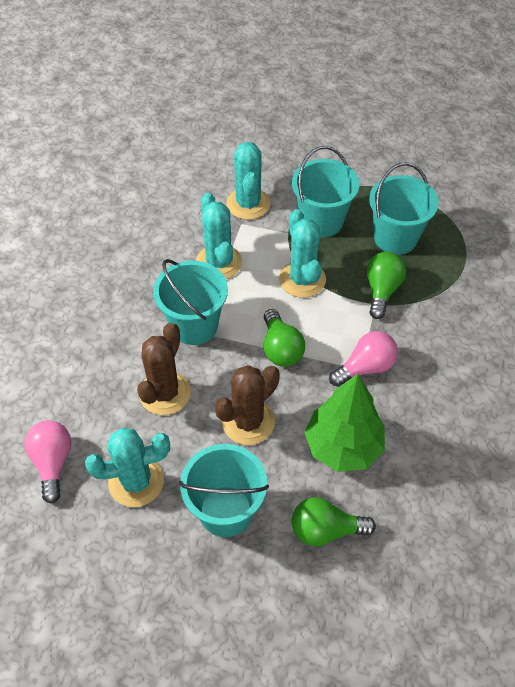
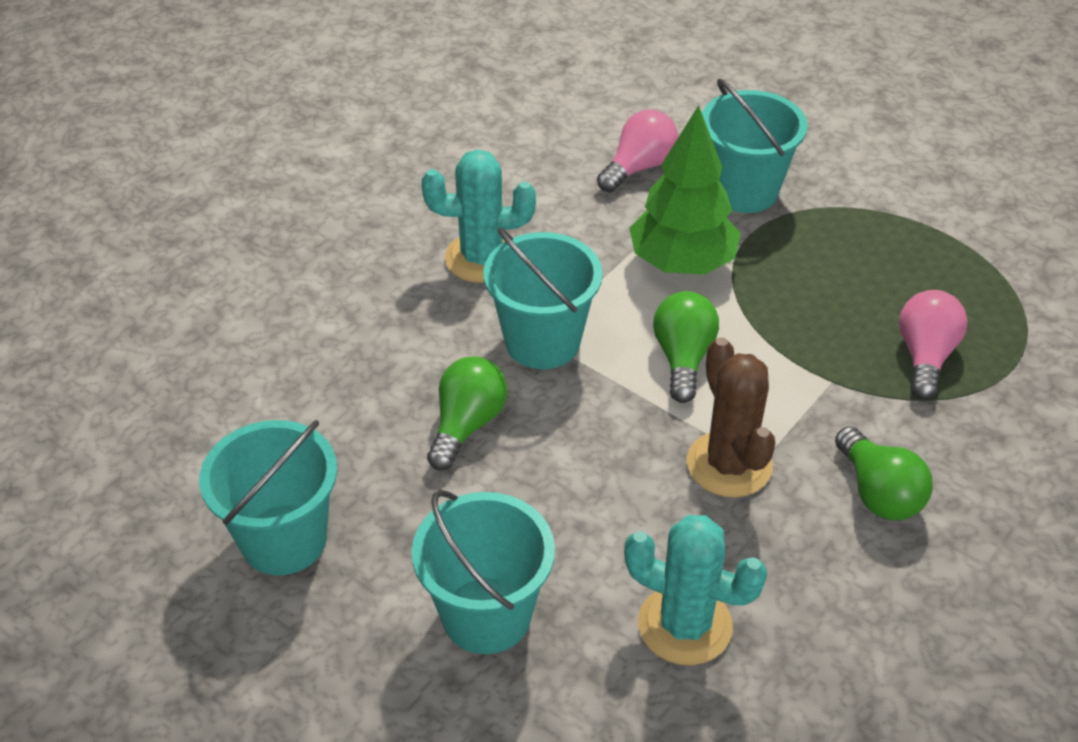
brown cactus: [137,323,191,415] [215,365,280,445] = 2 -> [687,337,775,498] = 1
turquoise cactus: [85,428,170,507] [196,193,242,279] [227,142,270,220] [279,209,326,298] = 4 -> [422,149,536,283] [624,515,767,665] = 2

